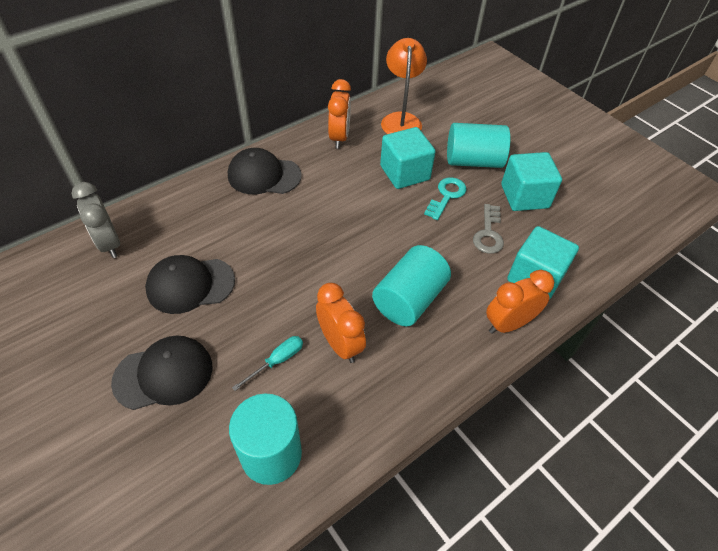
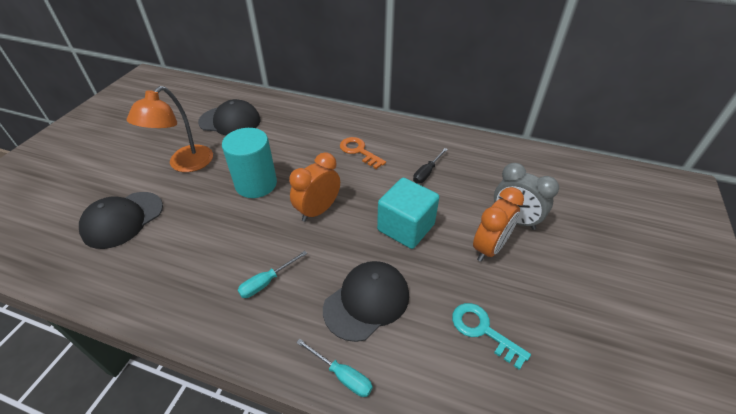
black screwdriver: none = 0 -> [413,148,448,183] = 1
grey key: [473,204,504,254] = 1 -> none = 0
orange clock: [316,283,366,363] [328,79,351,149] [486,270,554,334] = 3 -> [289,152,340,222] [473,187,524,262] = 2
orange key: none = 0 -> [340,137,386,169] = 1
turquoise cube: [380,127,436,189] [501,152,562,211] [507,226,579,300] = 3 -> [377,178,439,249] = 1
turquoise cylinder: [229,394,302,485] [372,245,451,327] [447,123,510,168] = 3 -> [222,128,277,198] = 1
turquoise screwdriver: [232,336,303,391] = 1 -> [238,251,307,298] [296,339,373,397] = 2

